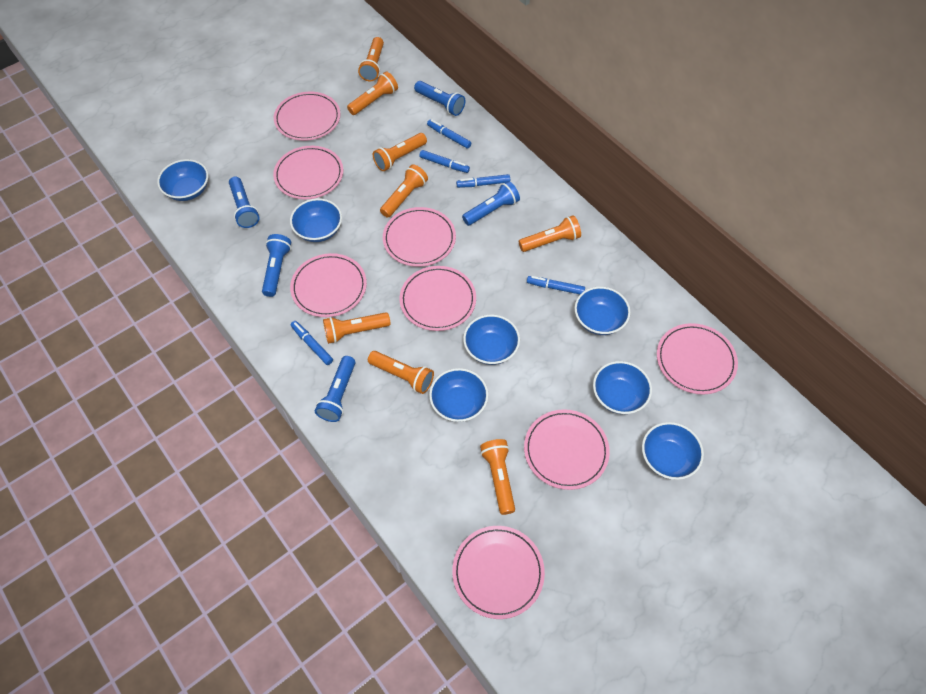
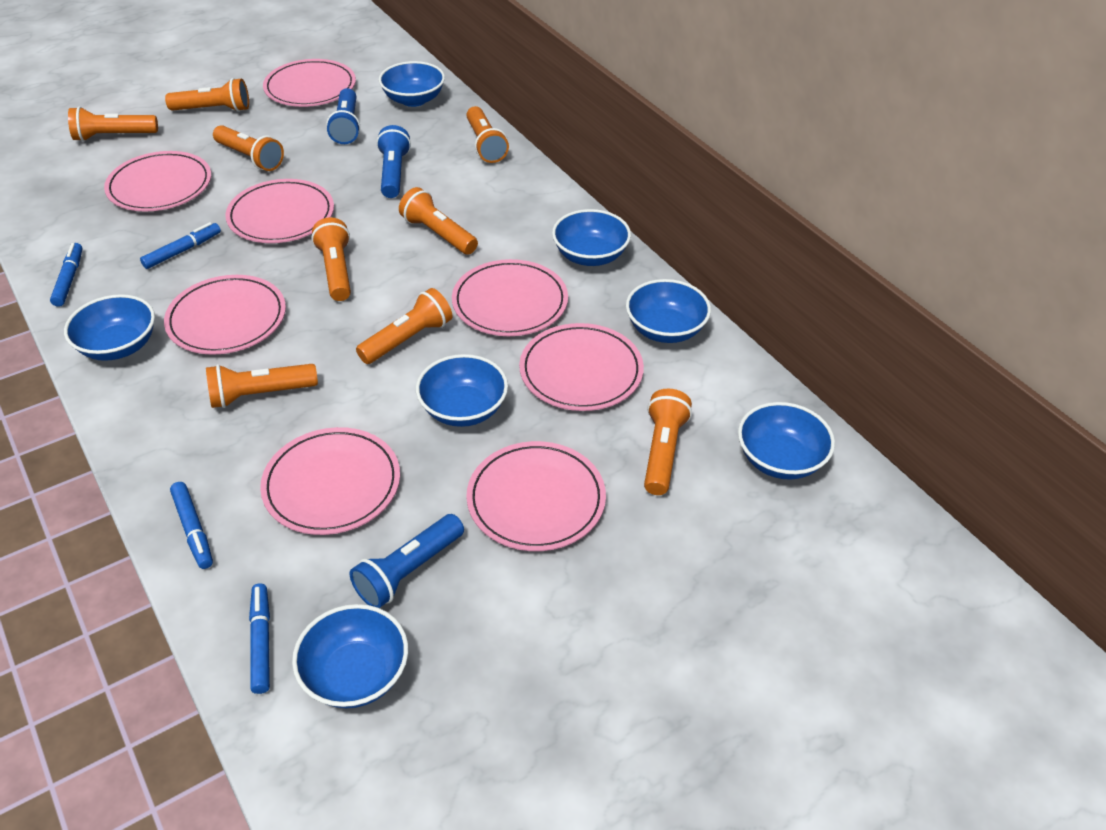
blue flashlight: [229,177,259,228] [262,234,291,297] [315,356,355,422] [414,81,465,116] [462,181,520,226] = 5 -> [326,88,360,144] [350,514,464,608] [376,125,411,198] = 3
blue marker: [291,321,333,365] [419,150,470,173] [427,120,471,149] [456,174,510,188] [527,276,585,294] = 5 -> [50,243,83,307] [140,222,221,269] [170,482,213,569] [249,584,270,694] = 4
orange flashlight: [323,312,391,344] [347,71,398,115] [358,37,384,81] [368,351,434,394] [373,133,427,171] [380,164,428,218] [480,439,515,515] [519,215,581,252] = 8 -> [68,107,158,141] [165,78,249,112] [206,364,318,408] [213,125,284,171] [311,217,351,301] [356,288,452,364] [399,187,478,255] [466,106,509,163] [644,389,692,495] = 9

